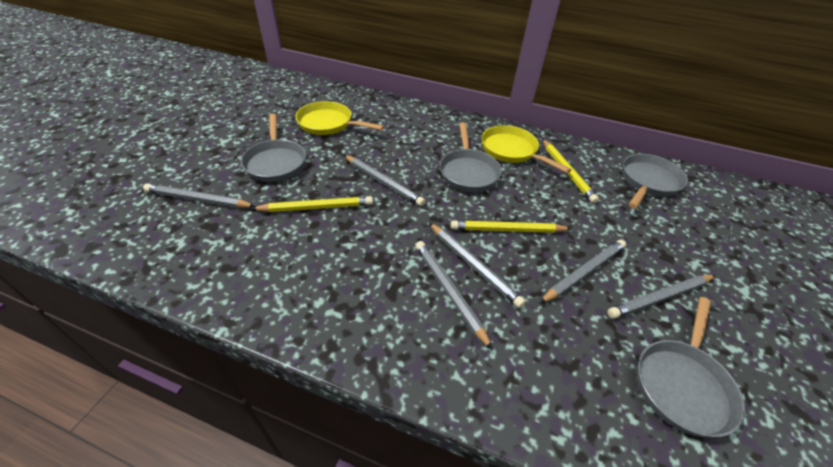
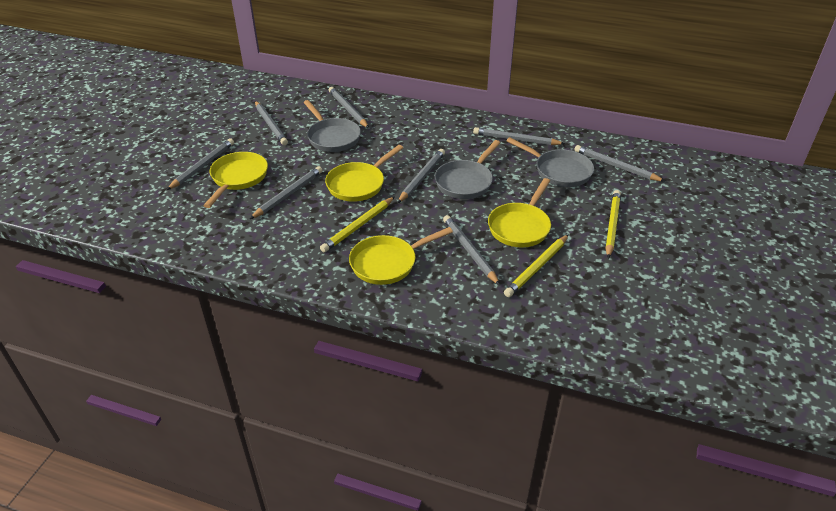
grey pan: [241,114,306,182] [439,122,502,192] [622,154,688,209] [637,297,745,437] = 4 -> [303,100,361,152] [435,140,500,199] [506,137,594,187] = 3
grey pencil: [143,183,256,208] [344,155,425,206] [415,241,493,350] [429,223,525,308] [539,240,626,304] [607,275,716,319] = 6 -> [167,138,234,190] [250,166,322,219] [255,101,288,145] [329,87,369,128] [398,149,445,203] [443,215,500,285] [473,127,565,145] [574,145,665,182] = 8
yellow pan: [296,101,384,135] [481,125,572,173] = 2 -> [203,152,268,208] [325,145,403,202] [349,227,453,285] [488,178,551,247] = 4

